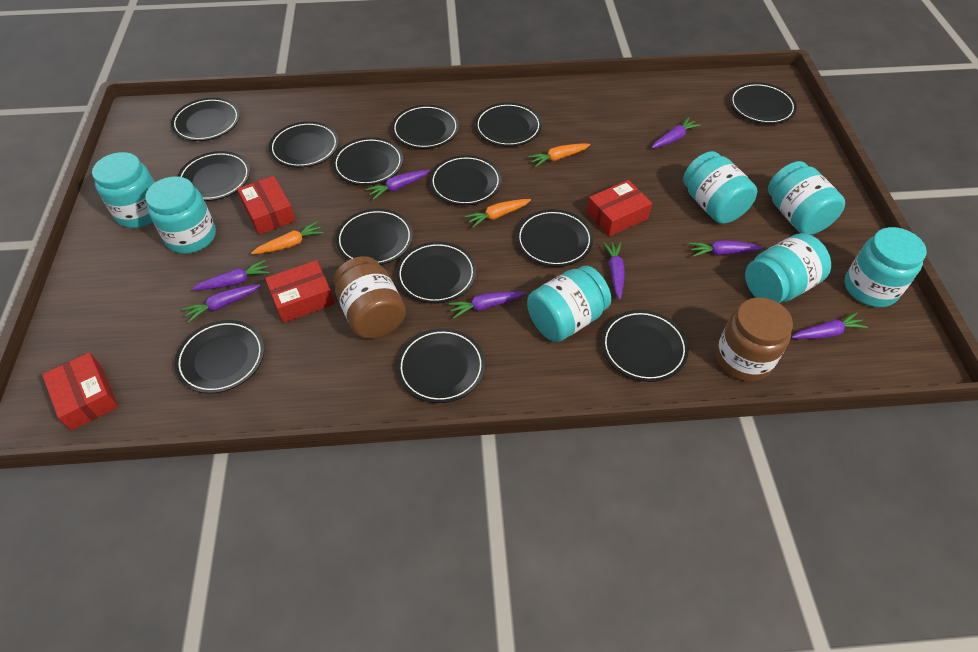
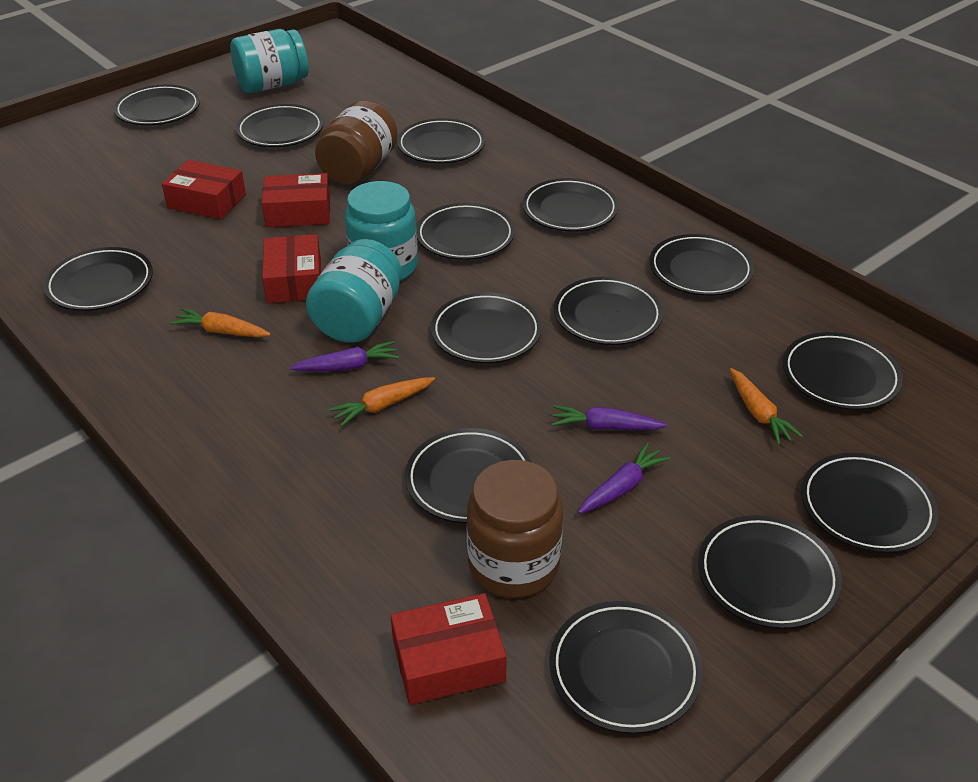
purple carrot: [182,284,260,323] [192,260,270,290] [366,170,430,200] [448,291,525,318] [603,242,625,300] [651,117,701,148] [689,240,764,257] [791,312,868,339] = 8 -> [290,341,399,371] [551,405,668,430] [578,443,670,514] = 3
turquoise jar: [92,152,155,228] [145,176,216,254] [527,266,611,342] [683,151,757,224] [745,233,831,303] [768,161,845,235] [844,227,927,307] = 7 -> [230,29,308,93] [306,239,402,343] [345,181,418,281] = 3

